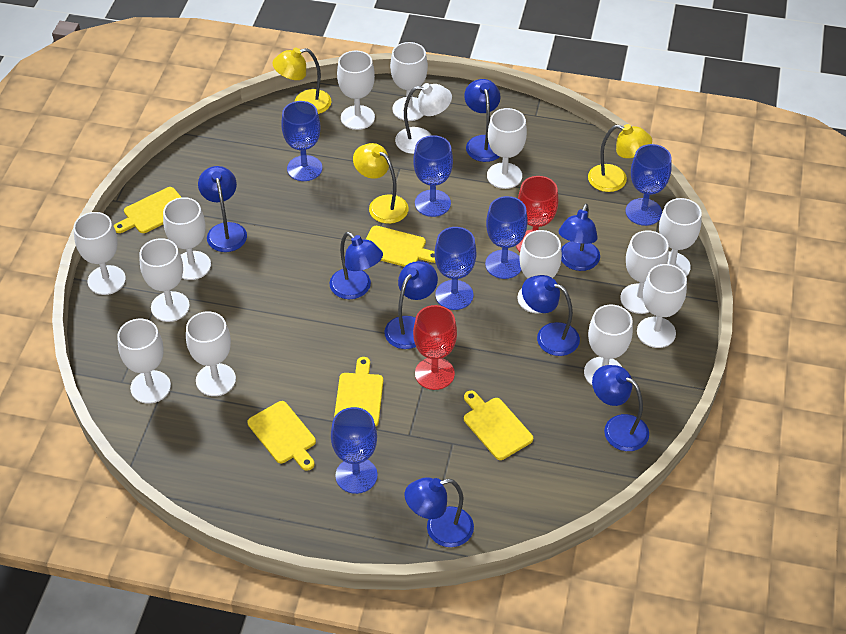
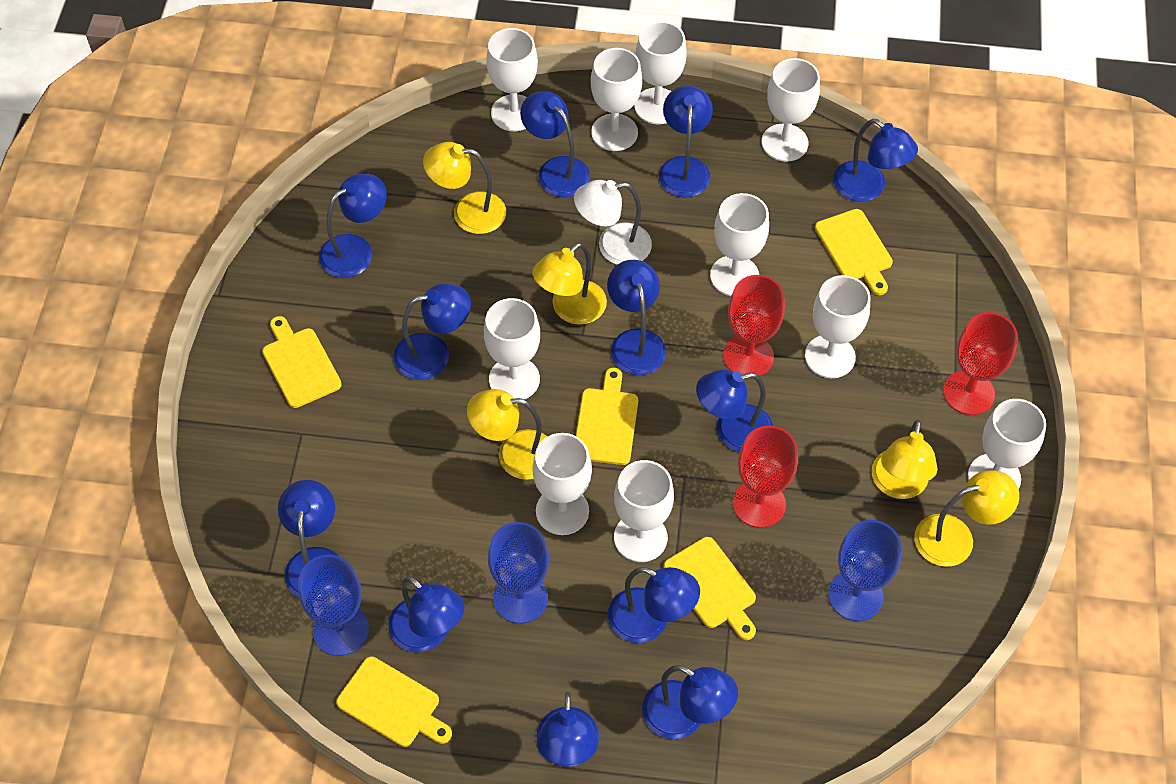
blue goblet: [281,101,322,181] [331,407,378,494] [413,135,453,217] [435,227,476,310] [485,196,528,279] [626,144,672,226] = 6 -> [298,555,369,656] [488,522,549,624] [828,520,901,621] = 3
blue lamp: [198,166,247,252] [330,232,383,299] [384,261,438,349] [405,477,474,547] [464,79,501,162] [522,275,580,356] [559,204,600,271] [592,365,649,451] = 8 -> [278,480,338,598] [319,174,387,278] [388,576,465,652] [394,284,471,380] [520,91,590,197] [536,692,599,767] [607,260,666,375] [608,567,700,643] [642,665,738,739] [659,85,713,198] [696,369,773,452] [833,119,918,202] = 12
red goblet: [413,305,457,390] [516,176,558,252] = 2 -> [723,275,785,376] [733,426,798,528] [943,312,1018,415] = 3
white goblet: [73,212,126,295] [117,319,171,404] [139,238,190,322] [163,197,211,280] [186,311,236,396] [337,51,375,130] [390,42,428,121] [487,108,527,189] [518,230,562,313] [584,305,633,386] [620,230,669,314] [637,264,687,348] [659,198,702,276] = 13 -> [484,298,540,400] [486,28,538,131] [533,433,592,535] [591,48,642,151] [614,460,674,562] [634,21,687,124] [710,193,769,296] [762,58,820,162] [805,275,870,378] [968,399,1046,490] = 10
yellow lamp: [273,48,332,114] [353,143,409,224] [588,124,652,192] = 3 -> [423,142,506,234] [467,389,547,480] [532,243,607,325] [872,420,938,499] [914,470,1019,567] = 5

